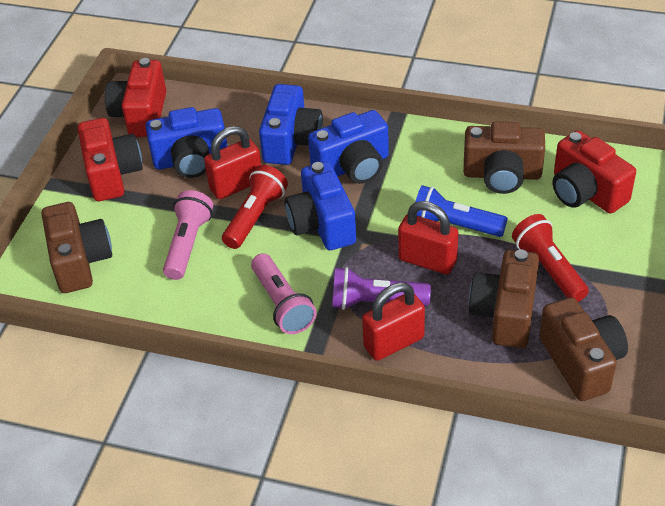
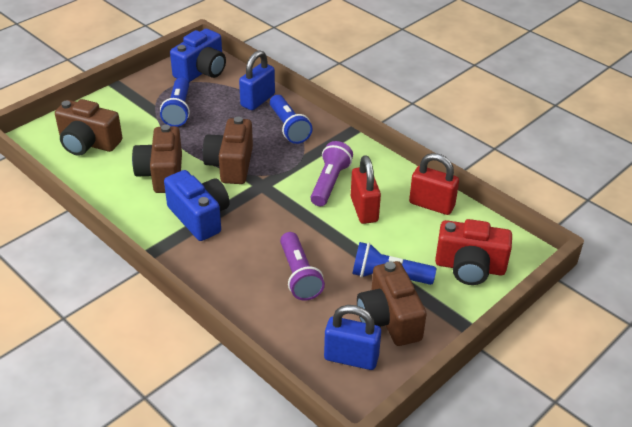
blue camera: [145,107,227,178] [259,84,323,165] [285,161,356,250] [308,110,389,184] = 4 -> [164,170,230,241] [170,29,226,82] = 2
blue flashlight: [416,185,508,237] = 1 -> [160,78,190,127] [270,95,313,144] [352,242,436,285] = 3
blue padlock: none = 0 -> [239,50,275,110] [324,305,381,370] = 2
pink flashlight: [163,190,213,280] [251,253,316,334] = 2 -> none = 0
purple flashlight: [332,267,431,310] = 1 -> [280,232,325,301] [310,141,353,206] = 2
red camera: [78,118,143,201] [105,58,166,137] [552,130,636,213] = 3 -> [435,219,512,285] = 1
red flashlight: [222,165,288,249] [512,214,589,302] = 2 -> none = 0
red padlock: [204,126,261,199] [362,282,425,361] [398,201,458,275] = 3 -> [351,155,381,224] [409,153,459,215] = 2

